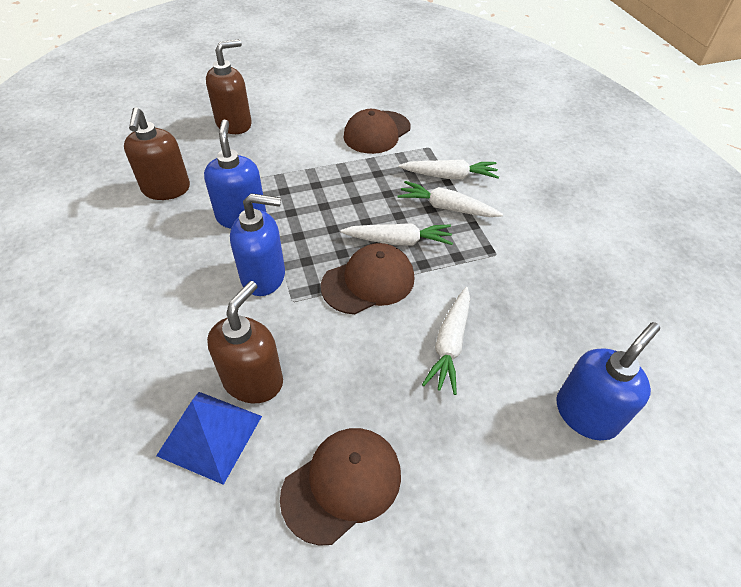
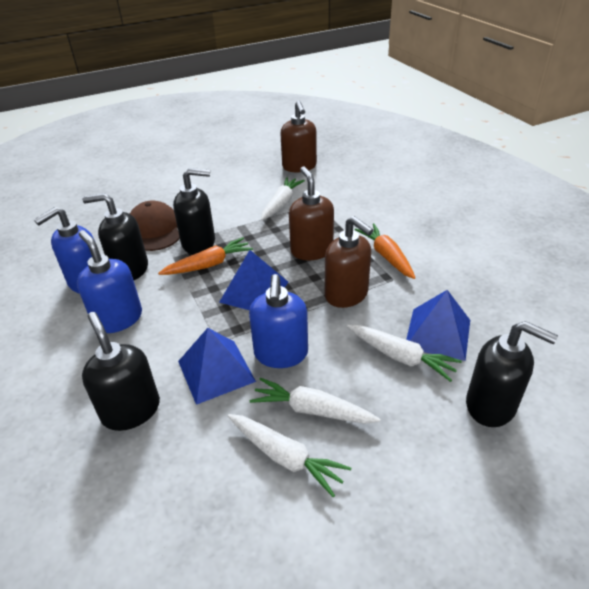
black soap dispenser: none = 0 -> [82,193,148,280] [82,312,160,431] [173,168,215,254] [466,321,558,427] = 4
blue pyramid: [156,392,262,485] = 1 -> [178,328,256,405] [219,250,288,310] [406,290,470,361] = 3
brown cap: [280,428,401,546] [321,243,415,314] [343,109,411,154] = 3 -> [130,201,180,251] = 1
orange carrot: none = 0 -> [158,237,253,275] [355,223,415,279] = 2

